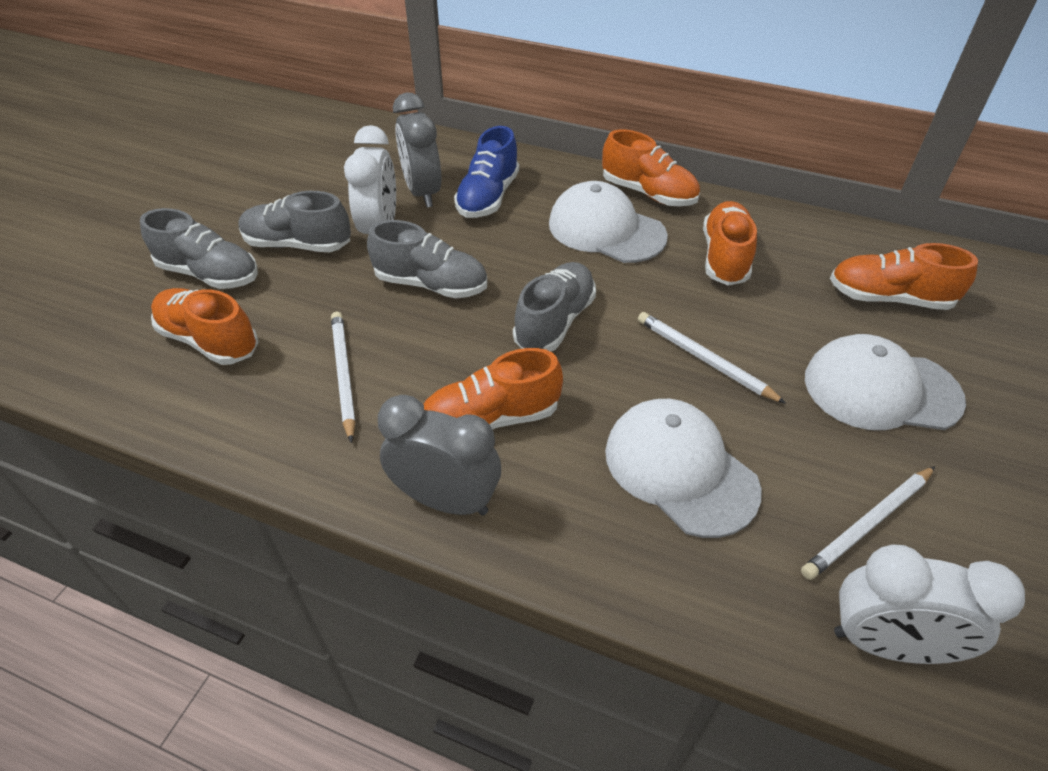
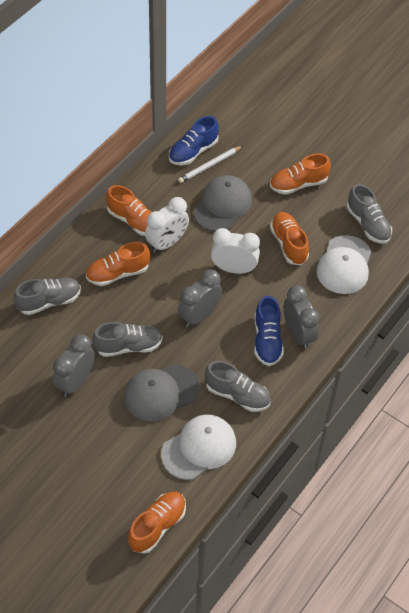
blue shoe: [454,126,519,218] = 1 -> [169,116,219,166] [254,296,284,366] = 2
grey cap: none = 0 -> [124,364,200,421] [193,175,252,232] = 2
grey clock: [378,395,501,516] [393,93,441,207] = 2 -> [53,334,95,397] [178,269,222,328] [284,285,319,349] = 3
white cap: [549,181,668,263] [605,399,761,538] [805,334,966,430] = 3 -> [161,415,236,480] [316,235,372,294] = 2
white pencil: [331,312,356,443] [638,312,786,404] [801,466,935,580] = 3 -> [178,146,242,183] = 1

